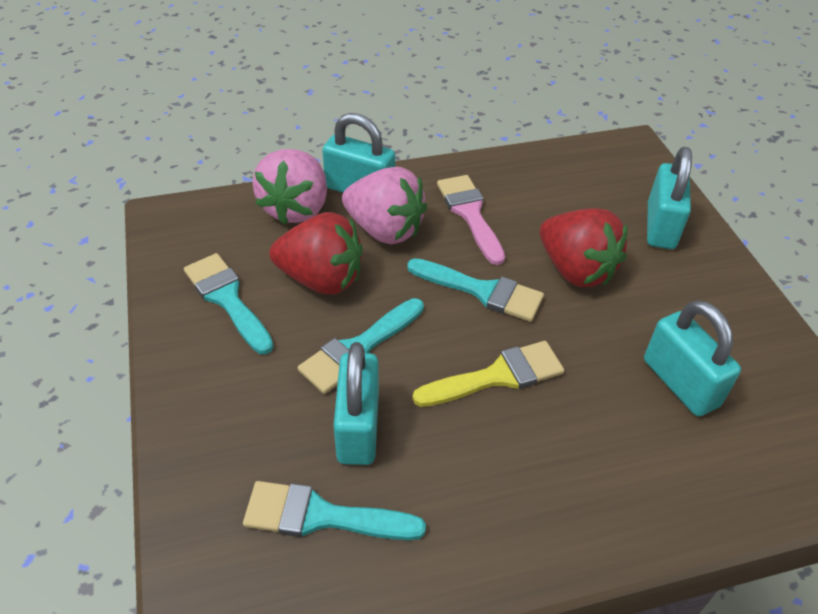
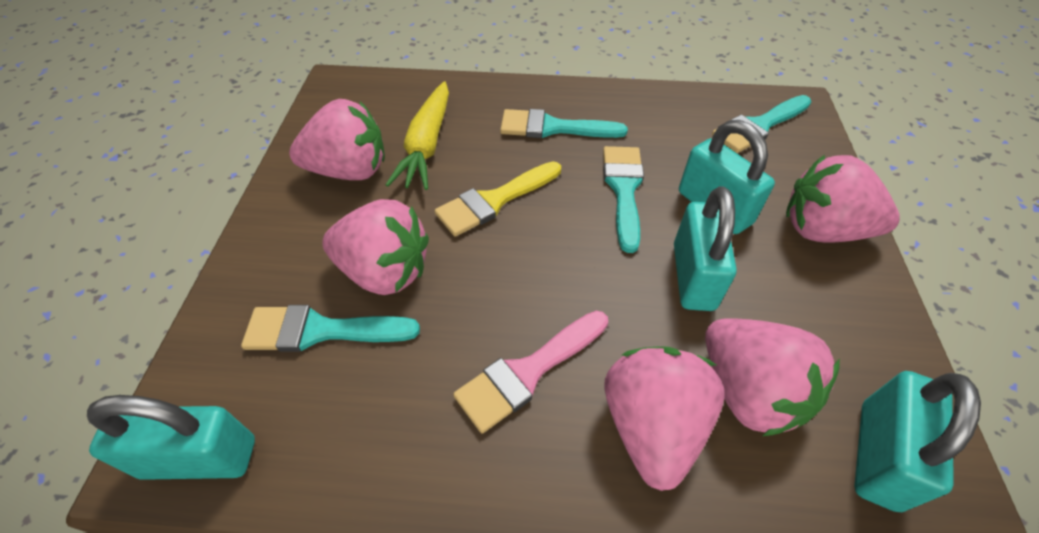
pink strawberry: [253,149,327,225] [342,167,427,244] = 2 -> [289,99,385,180] [322,199,429,295] [604,346,725,491] [705,318,840,436] [786,155,900,243] = 5
red strawberry: [269,212,362,294] [540,208,627,287] = 2 -> none = 0
yellow carrot: none = 0 -> [386,81,449,190] = 1

